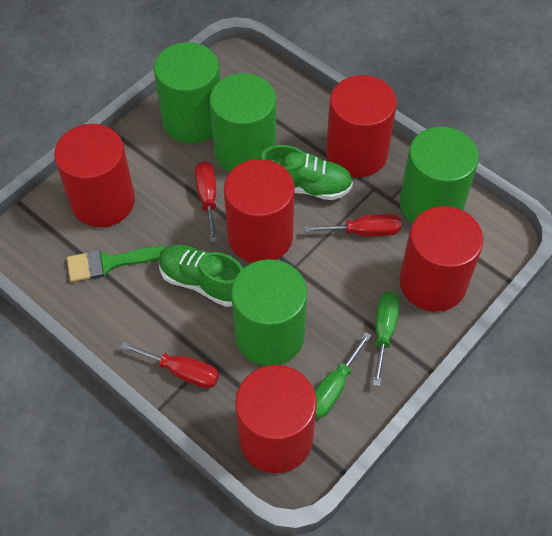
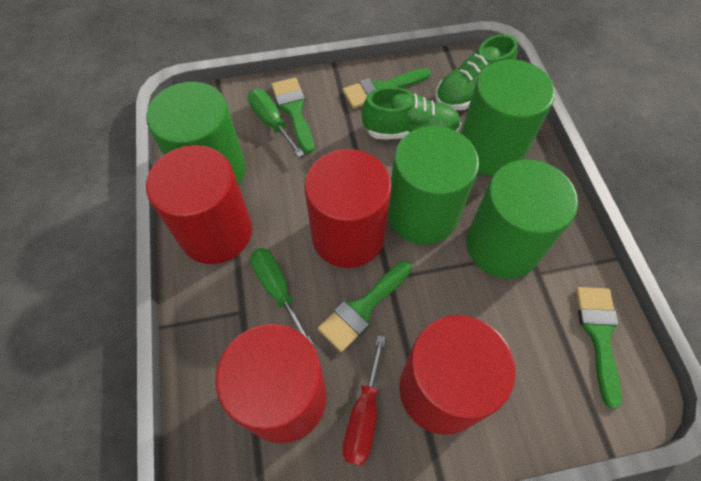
green brush: [67,246,165,282] = 1 -> [271,77,314,153] [318,261,412,352] [342,68,431,109] [576,287,622,409] = 4
red cylinder: [54,124,135,227] [224,159,295,263] [235,365,317,473] [326,75,397,177] [399,206,483,312] = 5 -> [146,145,252,264] [216,324,327,444] [304,149,392,268] [399,315,516,435] = 4
red screwdriver: [120,342,219,388] [195,161,217,242] [304,214,401,236] = 3 -> [343,335,386,466] = 1

